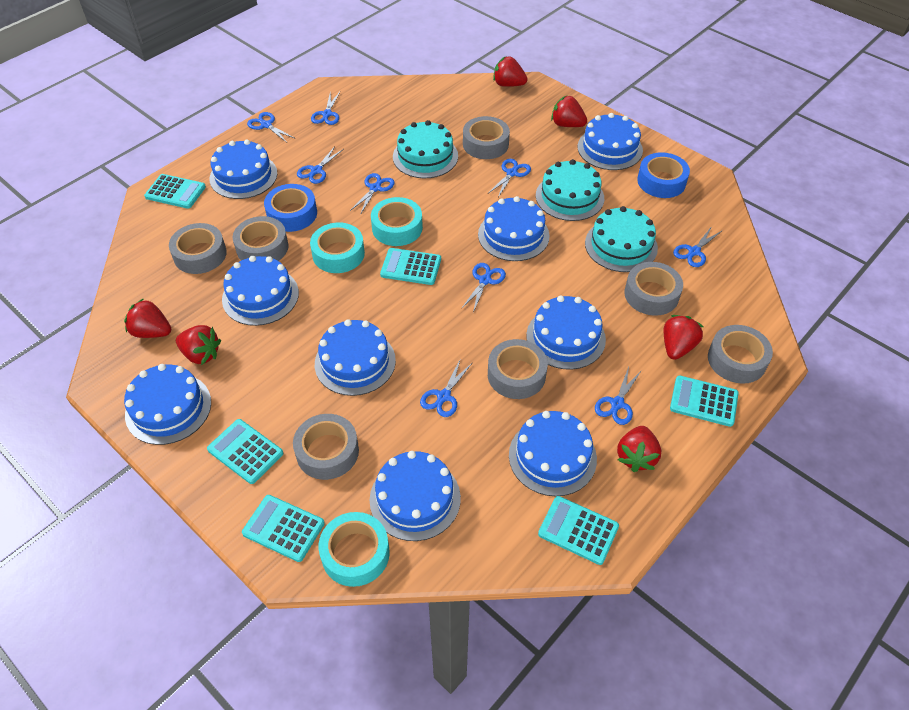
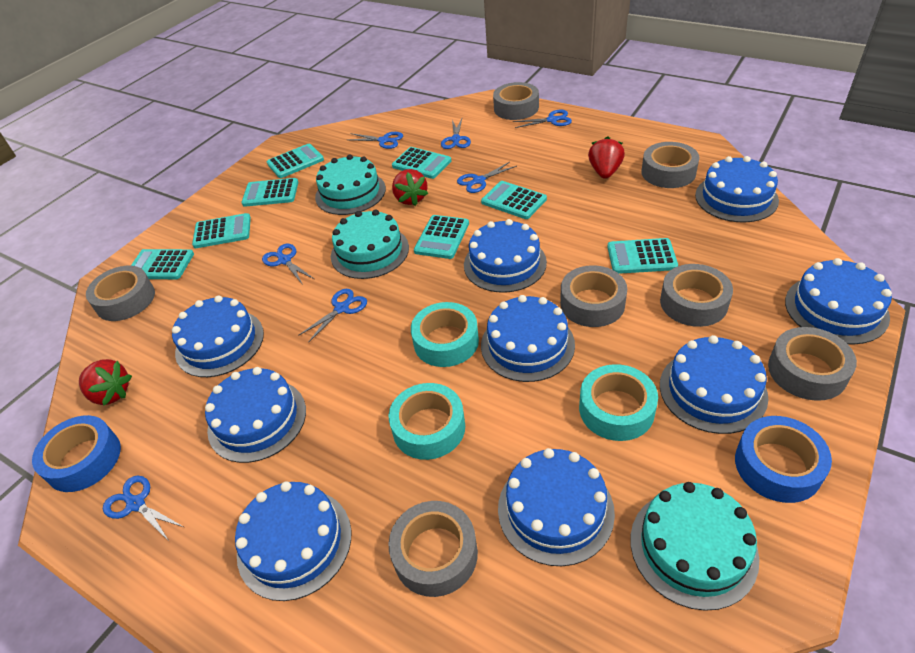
blue scissors: [247,112,296,142] [297,146,344,184] [311,92,340,125] [350,173,395,215] [420,358,473,417] [461,263,506,313] [489,159,531,197] [595,367,642,425] [673,226,723,267] = 9 -> [103,476,183,541] [262,244,314,285] [298,289,367,343] [349,132,403,149] [441,119,471,149] [457,162,517,193] [513,110,572,128] = 7
red strawberry: [124,298,171,338] [176,325,221,365] [493,56,528,87] [551,95,587,127] [617,426,662,472] [664,315,703,360] = 6 -> [79,359,132,406] [392,169,428,206] [588,136,625,179] = 3
turquoise calculator: [144,174,206,209] [207,419,283,484] [242,495,325,562] [380,248,441,285] [538,496,619,565] [670,375,739,427] = 6 -> [131,249,194,279] [192,213,251,248] [242,178,298,207] [267,144,324,178] [392,147,451,179] [414,215,469,259] [481,181,547,219] [607,238,678,274] = 8

